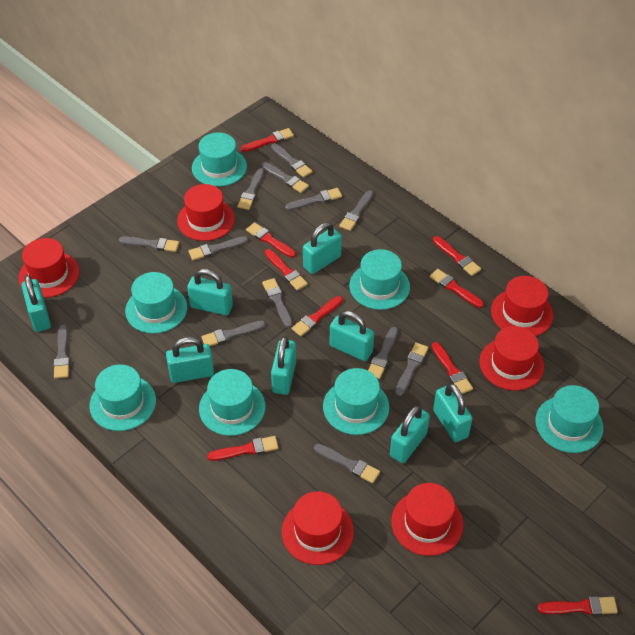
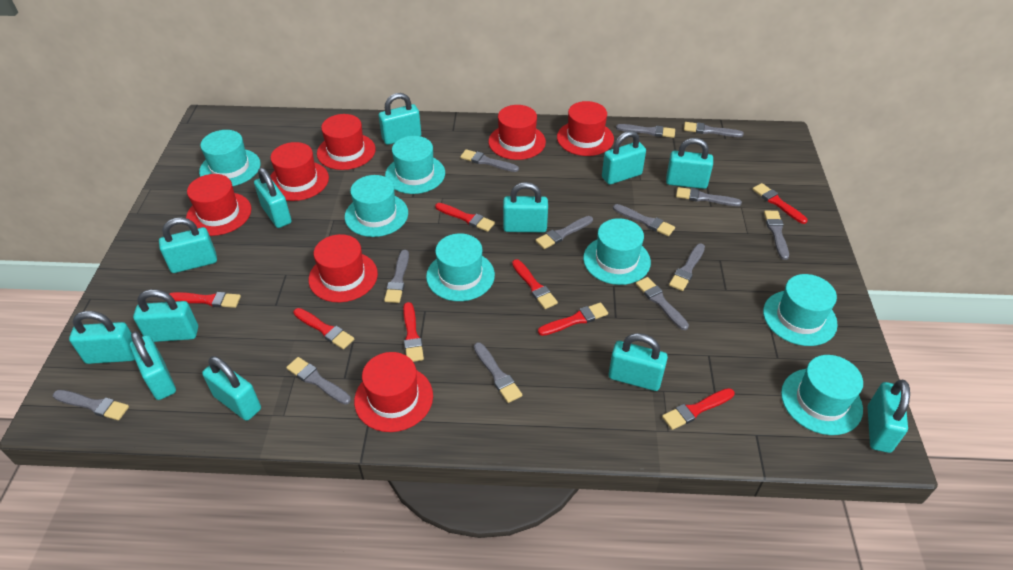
red brush: [207,436,278,461] [241,128,294,152] [246,222,296,258] [265,249,308,291] [292,296,343,336] [430,269,484,308] [432,342,473,394] [433,236,481,276] [538,596,618,615] = 9 -> [170,292,241,308] [293,308,354,349] [403,302,424,362] [435,203,495,232] [512,259,558,309] [538,302,608,336] [662,388,734,430] [752,183,808,224] = 8
red hat: [18,238,79,298] [177,184,235,241] [282,491,354,565] [391,483,463,556] [479,326,544,390] [491,276,553,336] = 6 -> [186,174,251,236] [270,142,329,201] [308,234,378,302] [317,114,376,170] [354,352,433,432] [489,105,546,160] [557,101,614,156] = 7
turquoise padlock: [21,275,51,332] [166,337,214,383] [187,269,233,315] [271,336,296,395] [303,223,342,274] [330,311,374,361] [390,405,430,463] [433,383,473,442] = 8 -> [69,311,135,364] [130,331,176,400] [133,289,198,342] [159,217,217,273] [202,356,261,421] [254,168,292,228] [379,93,421,145] [503,182,548,232] [602,131,646,185] [609,333,668,391] [666,138,713,189] [868,380,910,453] = 12

